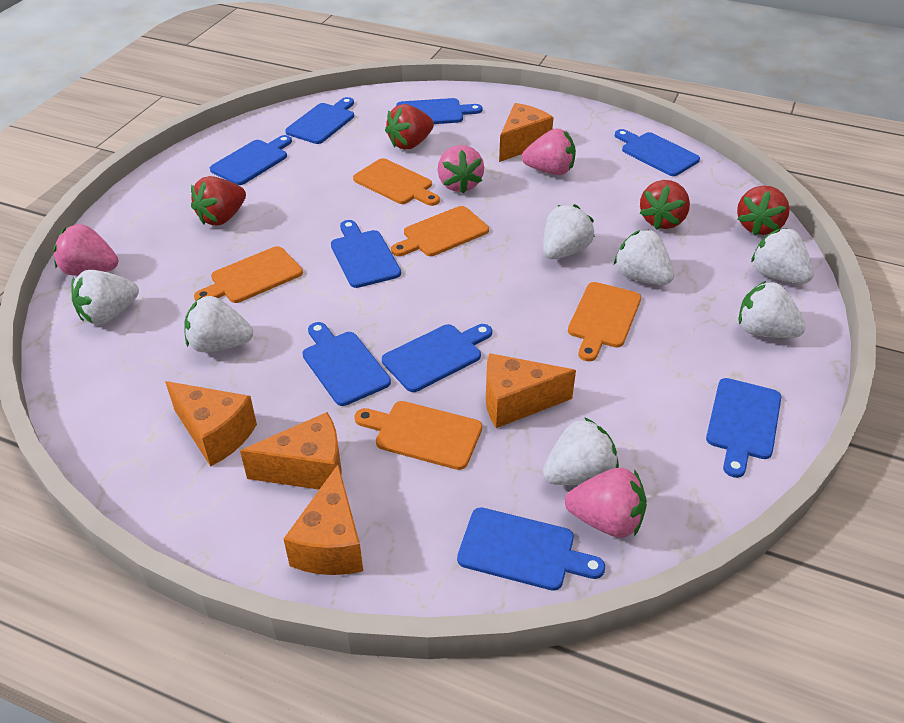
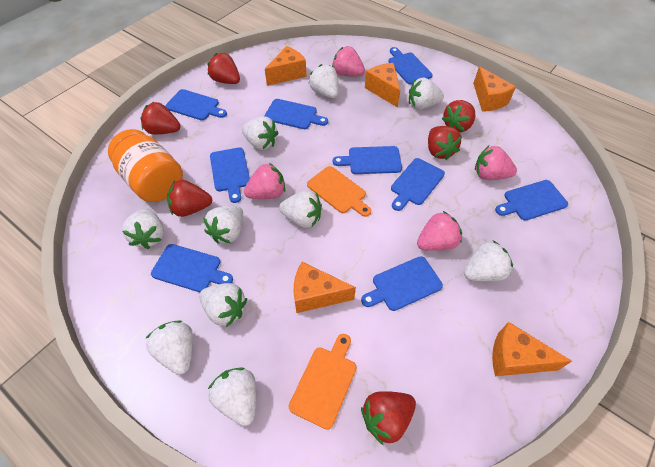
orange cutting board: [194,246,303,303] [353,158,440,206] [354,401,482,470] [391,206,489,256] [568,282,641,361] = 5 -> [289,334,357,430] [307,166,371,217] = 2
orange jar: none = 0 -> [108,129,183,202] = 1
red strawberry: [191,176,246,226] [385,104,434,150] [640,180,690,230] [737,185,790,236] = 4 -> [141,102,180,134] [167,180,212,217] [207,53,240,84] [361,391,416,445] [428,126,462,160] [442,100,475,132] = 6
white strawberry: [71,270,139,325] [184,296,253,352] [543,204,595,259] [543,417,619,485] [614,230,674,285] [739,281,806,338] [751,228,814,284] = 7 -> [122,209,164,249] [145,320,193,375] [199,283,247,327] [203,206,243,243] [208,367,256,426] [242,116,279,150] [279,190,322,228] [309,64,339,98] [409,77,444,110] [464,241,513,281] = 10

